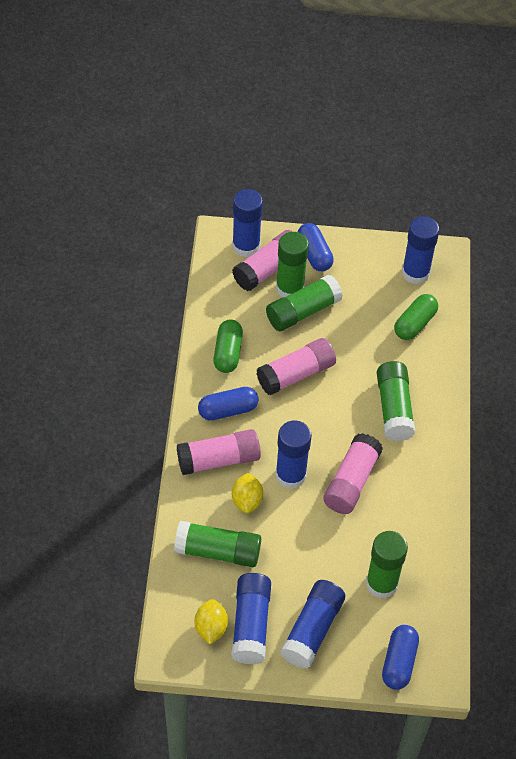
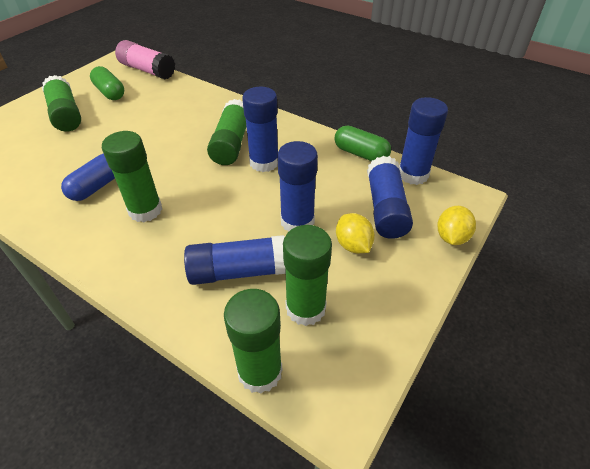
blue capsule: [198,387,259,421] [298,223,334,271] [382,625,419,690] = 3 -> [61,153,115,201] = 1
pink glue stick: [177,429,261,475] [232,230,293,291] [256,338,336,395] [323,433,383,514] = 4 -> [115,40,175,80] = 1

